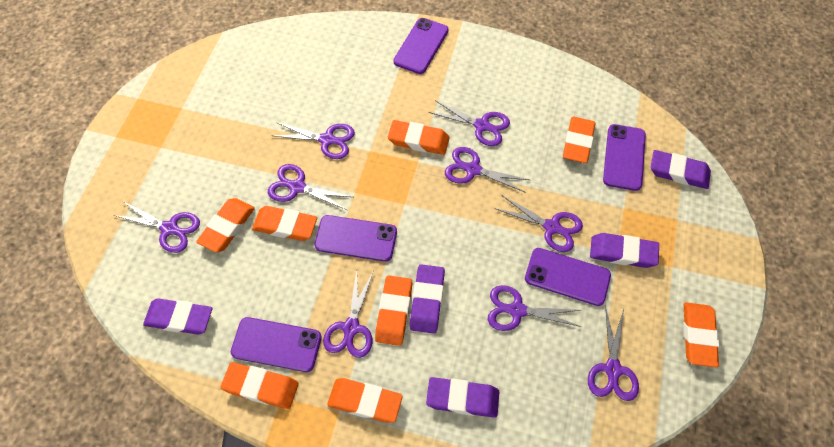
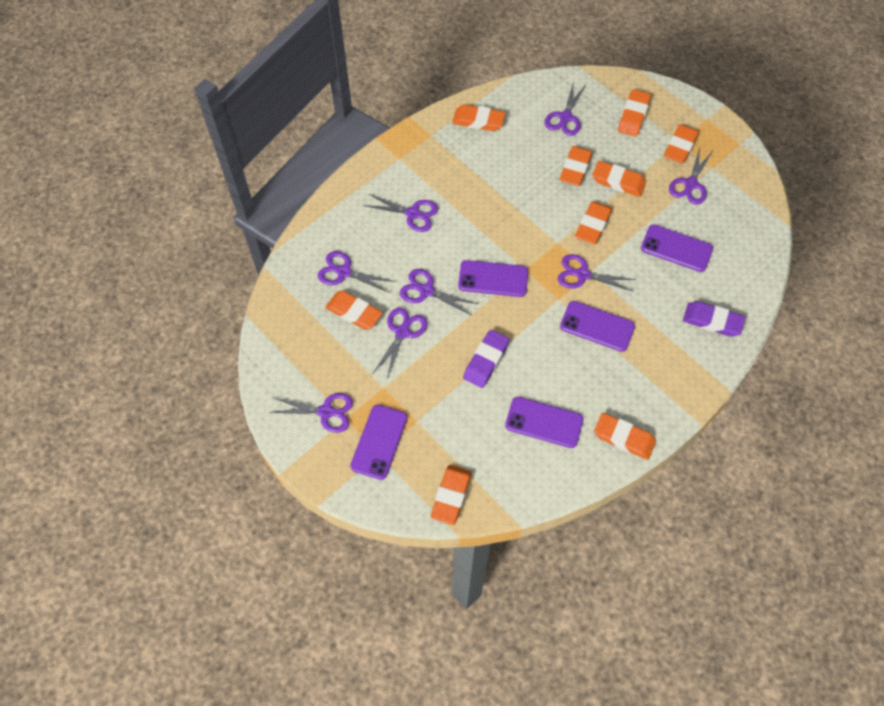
orange eraser: [196,198,255,253] [221,362,299,409] [252,206,317,241] [327,378,403,423] [375,275,412,346] [388,120,449,155] [563,117,596,163] [683,302,719,367] = 8 -> [325,291,383,330] [431,465,472,525] [452,105,505,131] [559,146,593,186] [575,201,612,244] [592,161,646,197] [594,413,656,460] [618,89,651,137] [664,124,699,164] = 9
purple eraser: [143,298,212,335] [410,264,445,334] [426,377,499,418] [590,233,659,268] [651,150,711,189] = 5 -> [463,330,510,388] [683,301,745,337] = 2
purple scissors: [114,202,200,253] [268,164,352,210] [271,122,355,159] [323,269,374,358] [429,100,510,146] [445,147,530,193] [488,285,582,331] [494,195,583,252] [588,306,639,401] = 9 -> [269,393,353,433] [318,251,396,293] [363,194,438,232] [373,308,427,379] [400,269,478,315] [545,81,586,136] [558,254,636,292] [669,148,713,204] = 8

